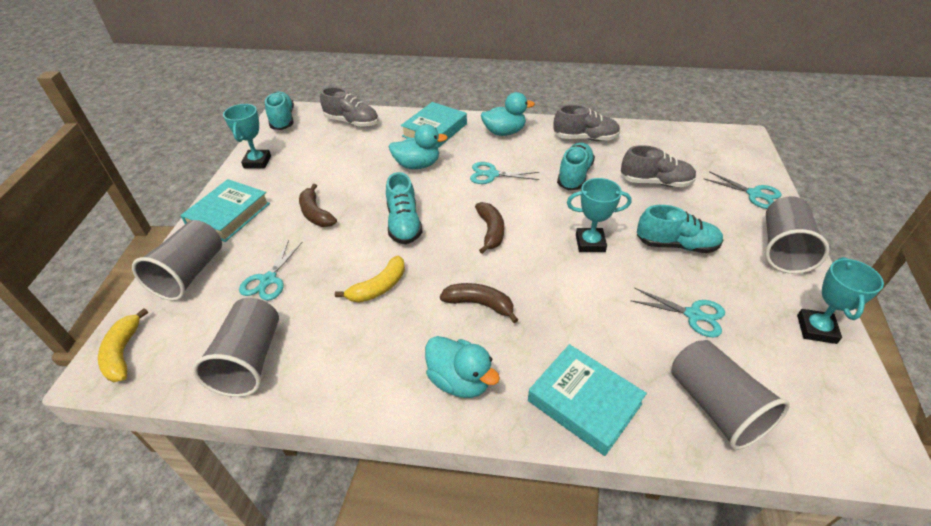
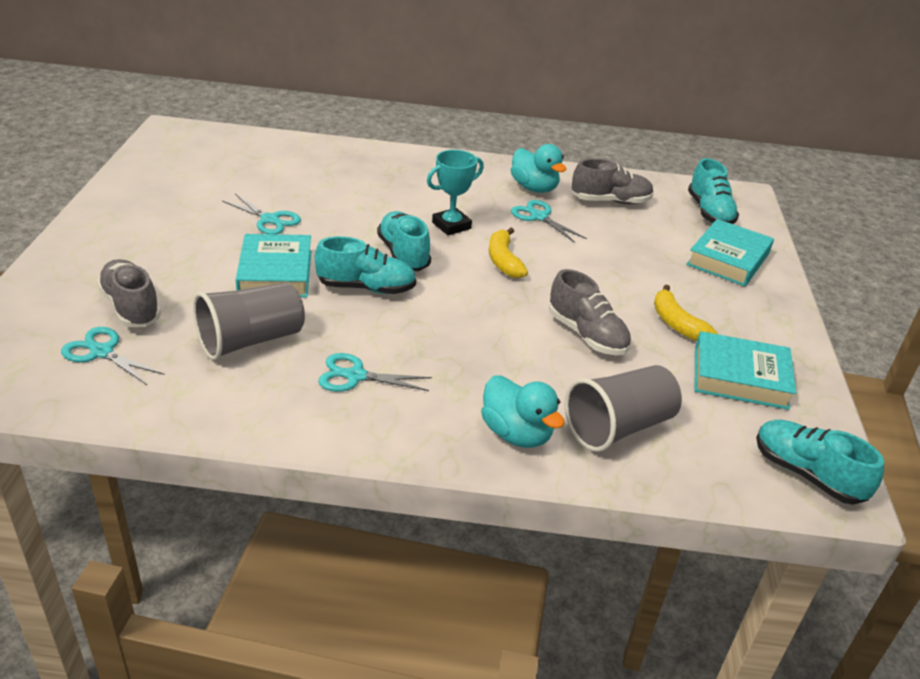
brown banana: [299,184,337,227] [440,283,518,323] [475,202,504,254] = 3 -> none = 0
grey cup: [132,220,222,301] [192,298,279,397] [671,340,790,450] [765,196,829,274] = 4 -> [193,282,305,360] [565,365,682,452] = 2
turquoise duck: [389,124,448,169] [425,336,500,398] [481,92,535,136] = 3 -> [481,375,565,448] [511,144,566,193] = 2
turquoise trophy: [223,104,271,168] [567,178,632,252] [797,257,884,344] = 3 -> [427,150,484,235] = 1

